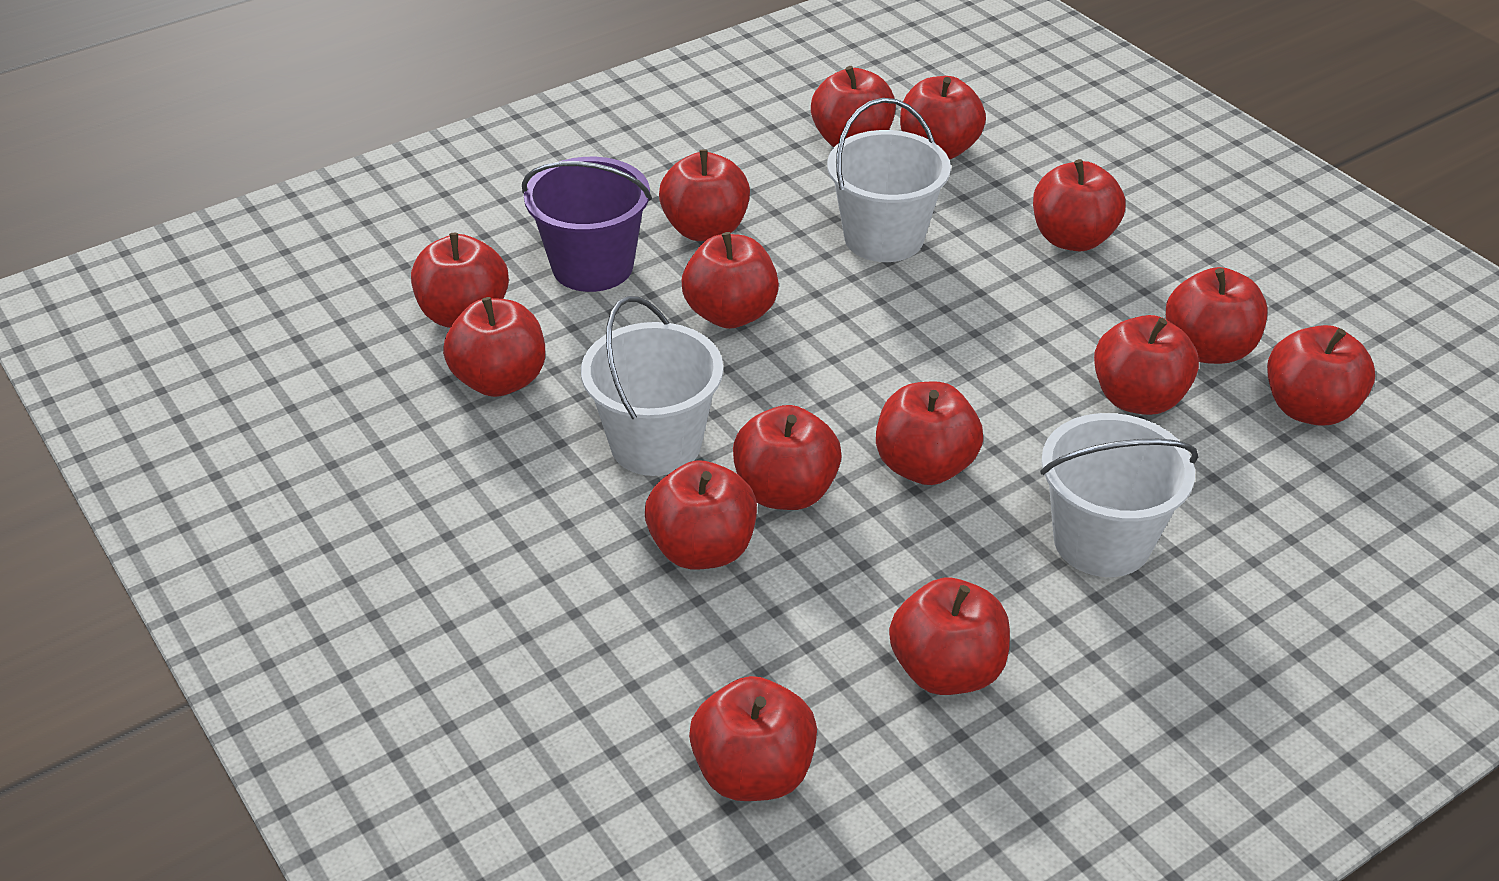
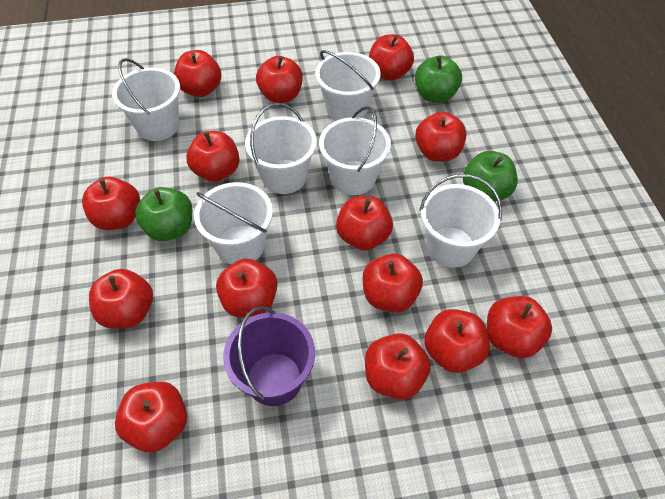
green apple: none = 0 -> [135,187,192,241] [415,56,462,103] [463,151,518,202] = 3
red apple: [411,233,509,328] [443,297,545,397] [645,460,757,570] [659,149,750,241] [682,232,779,329] [689,676,817,801] [733,405,842,510] [811,66,896,147] [876,381,983,485] [889,578,1010,695] [900,76,986,160] [1033,159,1126,251] [1094,315,1199,415] [1166,267,1267,364] [1267,325,1375,426] = 15 -> [82,177,140,230] [89,269,153,329] [115,382,187,452] [174,50,221,97] [186,131,239,182] [216,259,277,318] [256,56,303,103] [336,196,393,251] [362,254,423,312] [365,333,431,400] [369,34,414,81] [415,112,467,161] [424,309,490,373] [487,296,552,358] = 14
white bucket: [581,296,723,476] [827,98,951,262] [1040,413,1198,577] = 3 -> [112,58,180,141] [194,182,273,264] [245,103,317,194] [315,50,381,121] [319,106,391,195] [419,174,502,268] = 6

